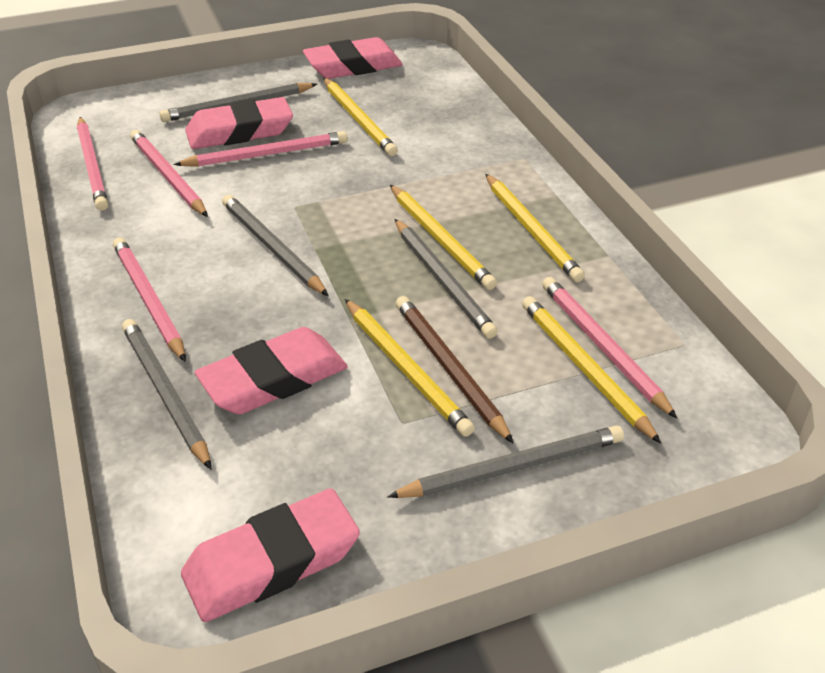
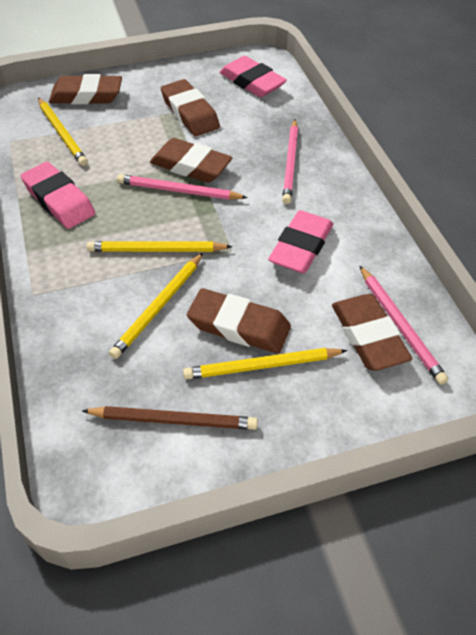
brown eraser: none = 0 -> [49,74,122,105] [150,138,232,183] [161,79,220,136] [187,288,291,354] [332,294,412,371] = 5
grey pencil: [122,319,211,469] [160,83,317,122] [222,195,329,296] [387,426,624,498] [395,219,498,339] = 5 -> none = 0
pink eraser: [181,489,360,622] [185,97,293,149] [195,327,348,414] [303,37,403,79] = 4 -> [21,162,95,229] [220,56,287,97] [268,210,333,273] = 3
pink pencil: [77,117,108,211] [113,237,186,362] [130,130,208,217] [174,131,348,167] [542,277,677,419] = 5 -> [117,174,248,200] [282,120,298,204] [360,266,448,385] = 3
yellow pencil: [324,78,398,156] [345,299,475,437] [390,185,497,290] [485,174,585,282] [522,296,661,444] = 5 -> [38,98,88,166] [86,241,233,252] [109,253,203,359] [183,348,347,380] = 4

